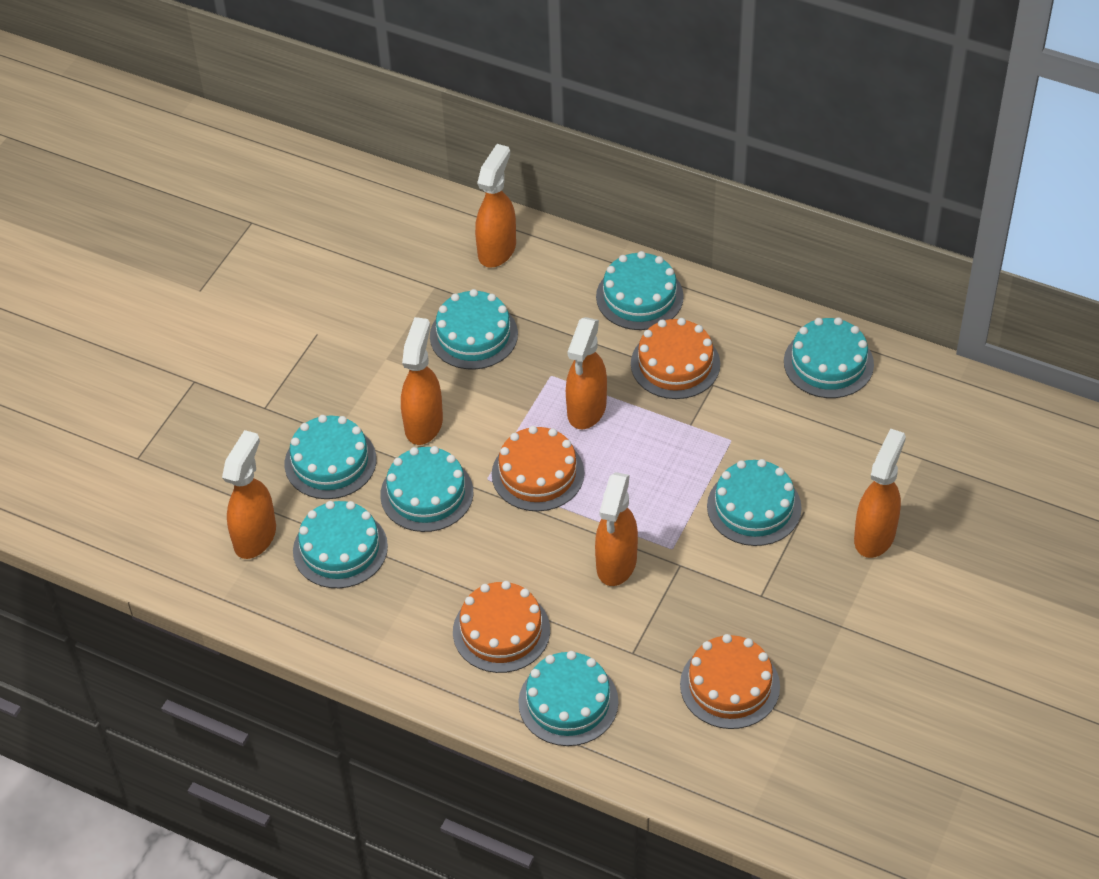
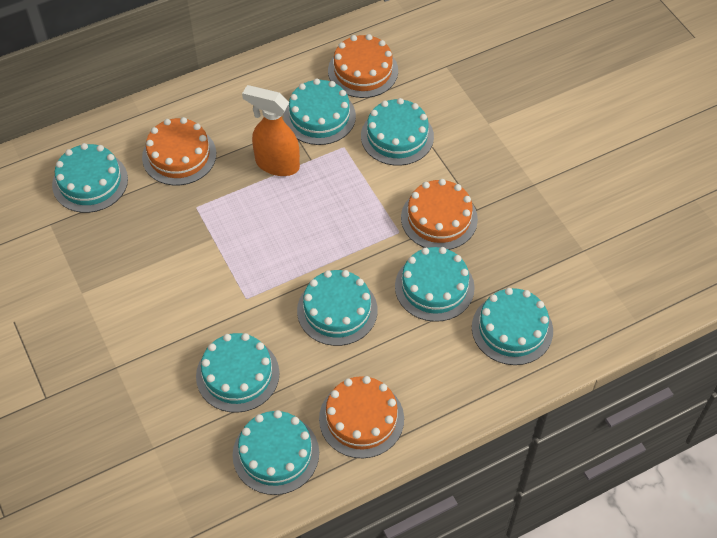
orange spray bottle: [222,430,276,559] [401,317,443,445] [475,144,516,268] [566,317,607,429] [595,472,638,586] [854,429,906,558] = 6 -> [242,85,300,176] = 1

